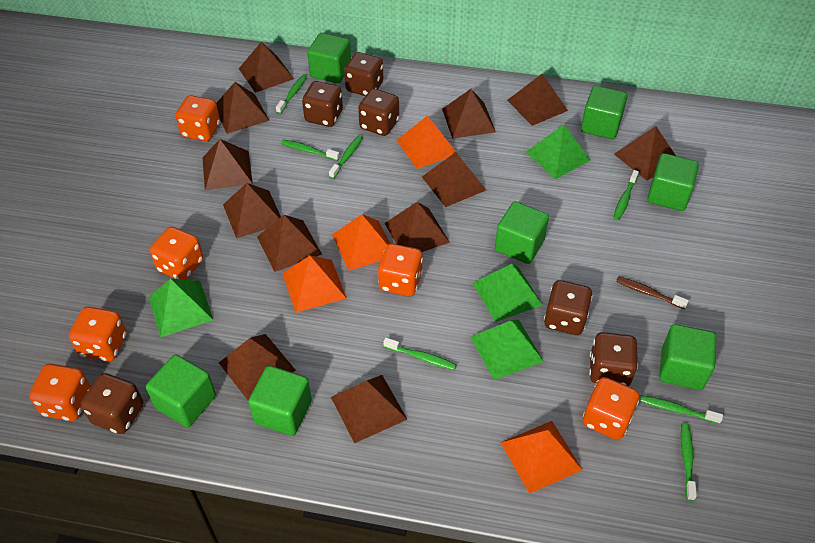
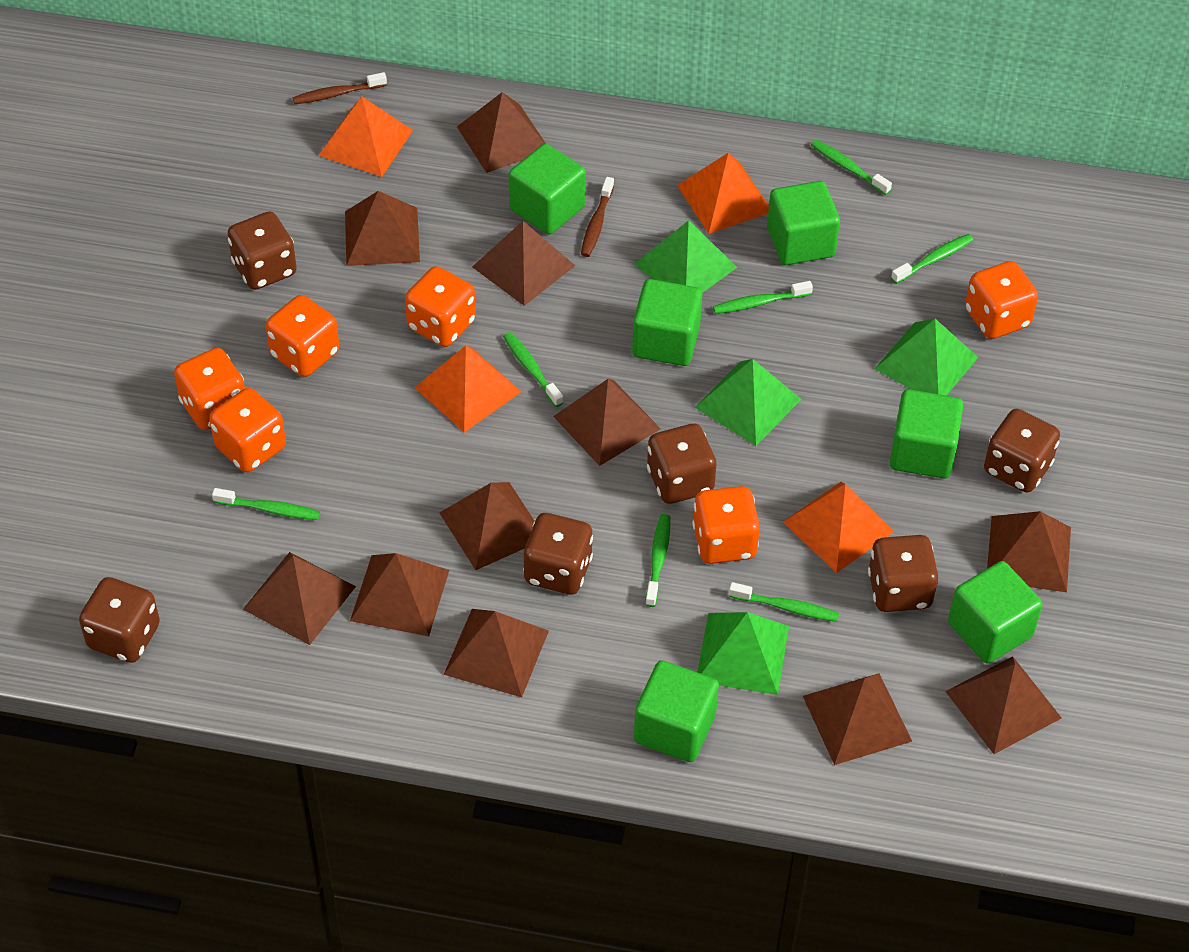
brown pyramid: [202,139,253,190] [216,82,270,134] [219,334,296,401] [223,183,281,238] [239,42,294,93] [257,215,322,272] [331,375,408,443] [384,202,450,252] [422,152,486,207] [442,89,496,139] [507,74,568,126] [614,126,676,181] = 12 -> [243,552,356,645] [345,191,420,266] [350,553,449,636] [439,482,534,570] [444,609,549,697] [457,92,545,173] [472,221,575,306] [553,379,661,466] [803,673,912,765] [945,656,1062,754] [987,511,1071,592] = 11
brown toothbrush: [616,276,689,309] = 1 -> [293,72,387,104] [581,177,614,257] = 2
green cube: [146,355,216,427] [248,366,312,436] [307,33,351,83] [495,201,549,264] [581,86,628,139] [647,153,699,211] [659,324,717,390] = 7 -> [508,143,586,234] [632,279,702,366] [634,660,719,762] [767,181,840,265] [890,389,963,479] [948,561,1043,663] = 6

